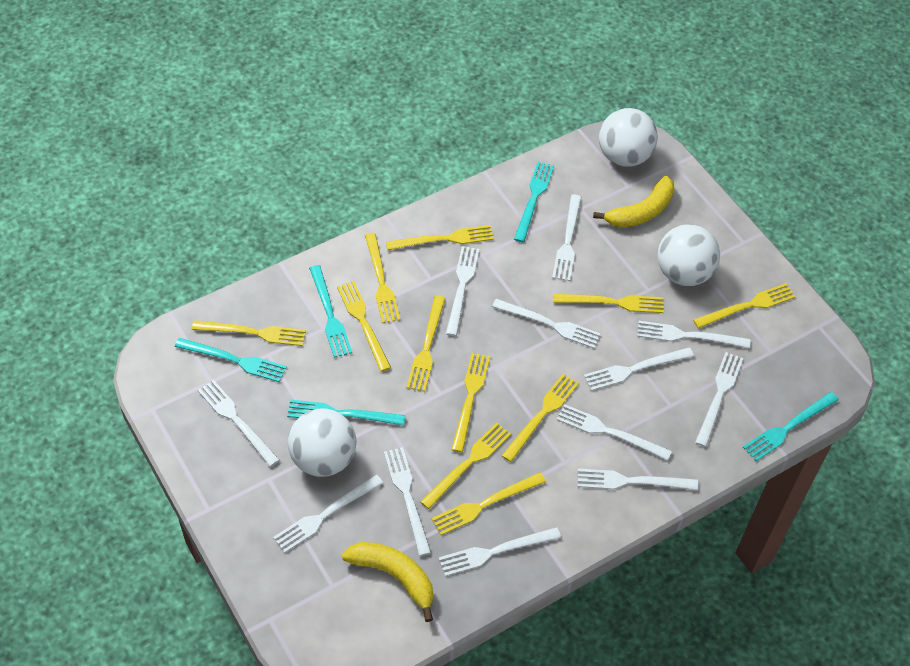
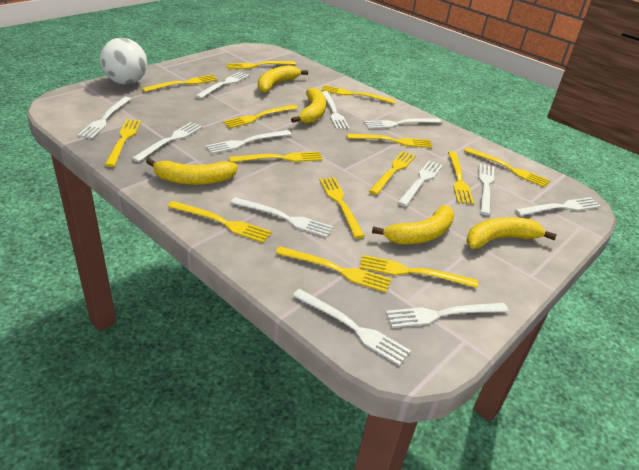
turquoise fork: [175,338,287,382] [287,400,405,426] [309,265,352,358] [514,162,554,242] [743,392,839,461] = 5 -> none = 0
white ball: [288,409,356,477] [599,108,658,167] [657,224,720,286] = 3 -> [100,38,147,85] = 1
yellow banana: [342,542,433,622] [593,176,674,228] = 2 -> [146,158,238,185] [258,65,308,93] [291,88,326,123] [372,205,454,244] [466,217,557,249] = 5
yellow fork: [192,320,306,346] [337,281,391,372] [365,233,400,323] [386,225,494,250] [407,296,446,392] [420,423,511,509] [432,472,546,535] [451,353,490,452] [501,374,579,462] [553,294,664,313] [693,283,796,329] = 11 -> [105,119,142,167] [142,75,218,92] [168,201,272,243] [223,105,298,128] [226,61,296,70] [229,151,323,162] [276,246,391,293] [319,177,365,239] [321,85,395,104] [347,134,432,148] [360,255,478,288] [369,151,416,195] [448,151,474,204] [464,147,550,188] = 14

